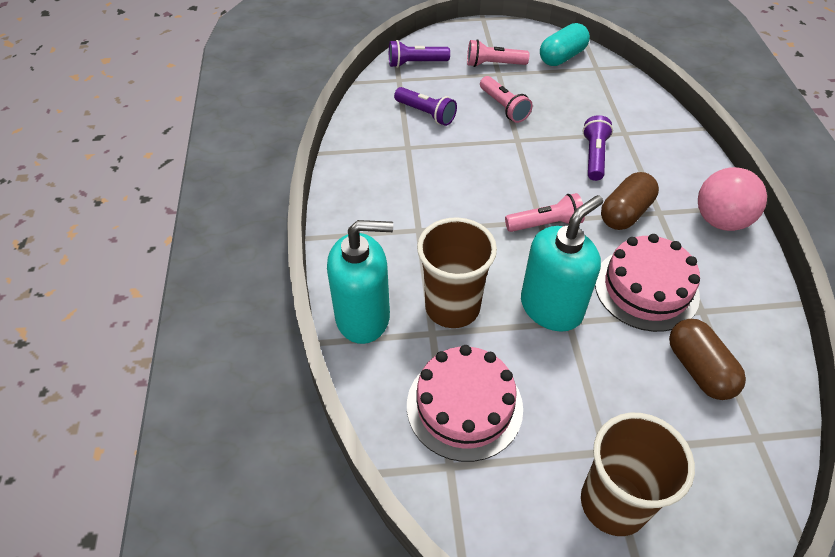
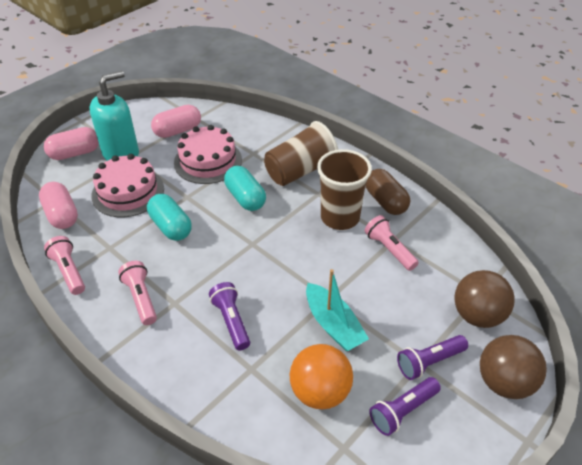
brown ball: none = 0 -> [454,270,515,328] [480,335,547,399] = 2
brown capsule: [601,172,659,230] [669,319,746,400] = 2 -> [366,169,410,215] = 1
orange ball: none = 0 -> [289,344,353,409] = 1
pink ball: [698,167,767,231] = 1 -> none = 0
pink capsule: none = 0 -> [39,182,78,229] [44,127,99,160] [151,105,201,138] = 3
turquoise boat: none = 0 -> [306,269,369,351] = 1
turquoise capsule: [540,23,590,66] = 1 -> [147,194,192,241] [224,166,266,211] = 2
turquoise soap dispenser: [327,220,393,344] [521,195,603,332] = 2 -> [90,71,139,161] = 1

